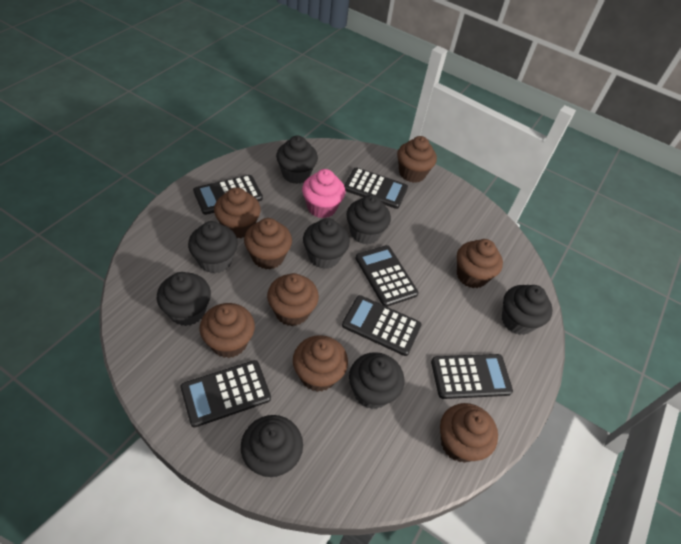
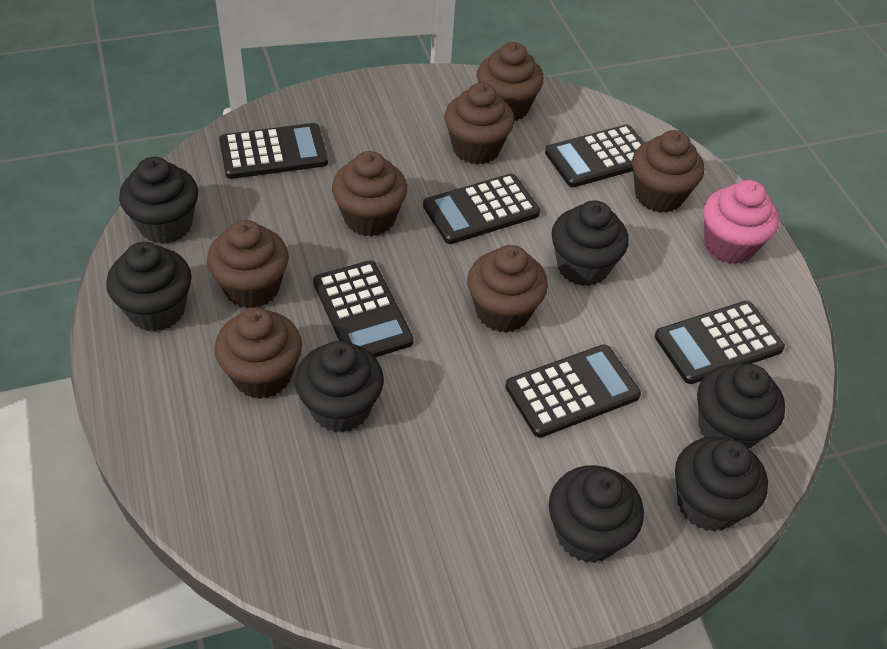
black cupcake: [157,272,211,326] [188,221,238,273] [241,415,303,478] [276,136,318,184] [303,218,350,269] [346,195,391,245] [349,352,404,409] [502,285,553,335] = 8 -> [106,242,191,332] [119,157,198,244] [295,341,384,433] [549,465,644,563] [551,200,629,286] [675,437,768,532] [697,364,785,448] = 7
brown cupcake: [199,303,255,358] [214,187,261,238] [244,218,292,269] [267,273,319,326] [293,335,348,392] [397,136,437,183] [440,403,498,463] [457,239,503,288] = 8 -> [207,220,289,308] [214,307,302,399] [332,151,407,237] [445,82,514,165] [467,245,548,333] [477,42,544,121] [632,130,704,213] = 7

